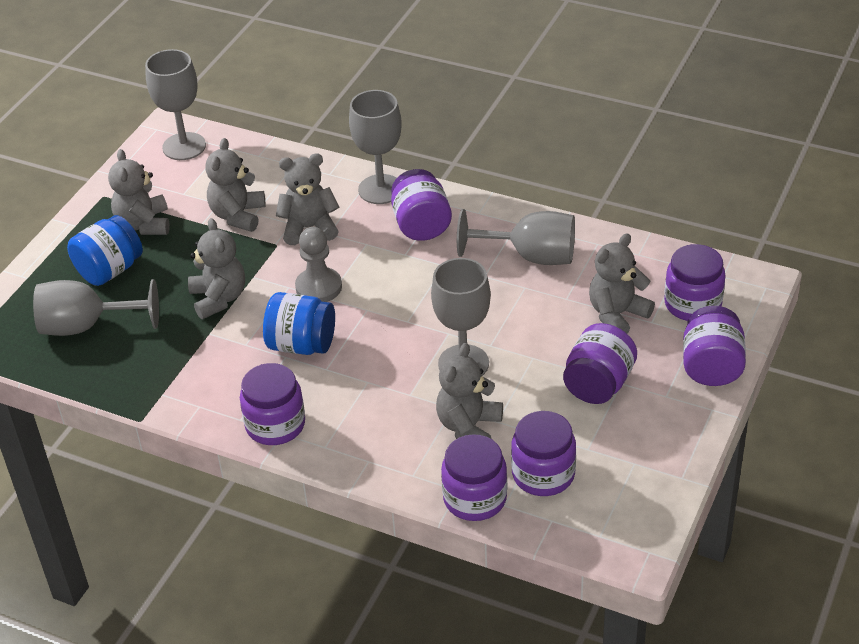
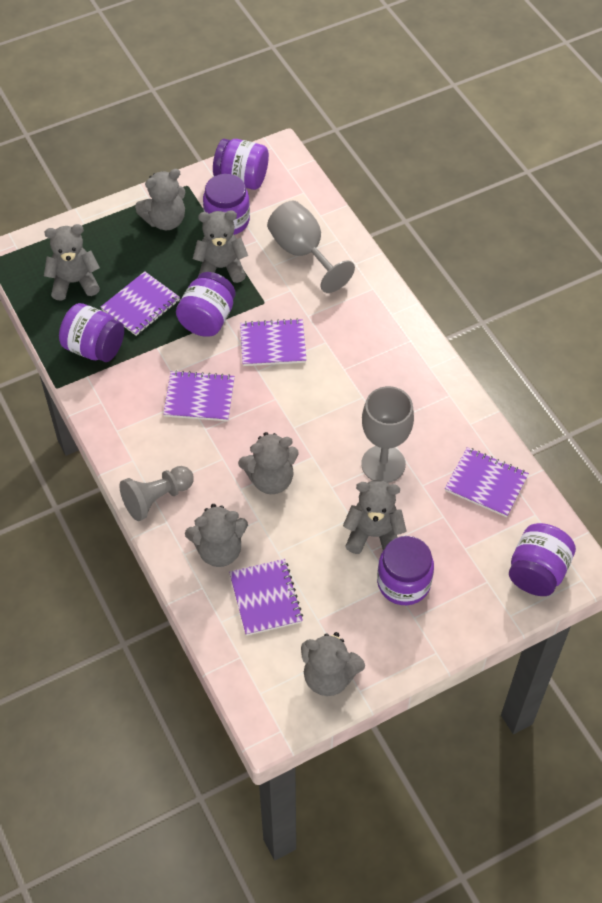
blue jar: [67,215,143,286] [263,292,335,355] = 2 -> none = 0
grey goblet: [33,279,159,336] [145,49,206,160] [349,90,402,204] [431,258,491,376] [457,209,575,265] = 5 -> [267,201,355,293] [361,386,414,483] = 2
grey teddy bear: [108,149,170,235] [188,218,245,319] [205,138,266,232] [276,153,339,245] [436,343,503,439] [589,233,655,333] = 6 -> [44,224,100,301] [135,169,185,230] [185,504,248,567] [193,210,248,283] [238,432,299,494] [301,632,365,696] [343,480,406,554] = 7
purple jar: [240,363,305,445] [391,169,452,241] [441,434,507,521] [511,411,576,496] [563,323,637,404] [664,244,726,321] [683,306,746,386] = 7 -> [59,303,124,362] [176,272,235,337] [203,174,250,235] [213,139,269,190] [377,536,434,605] [509,523,576,596] = 6
purple notebook: none = 0 -> [101,271,180,336] [163,370,235,421] [229,559,303,636] [240,318,306,366] [445,447,529,517] = 5

